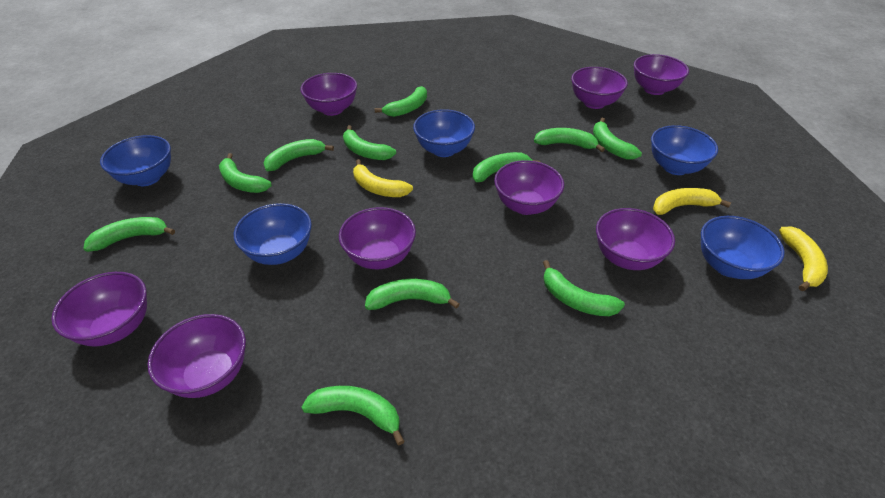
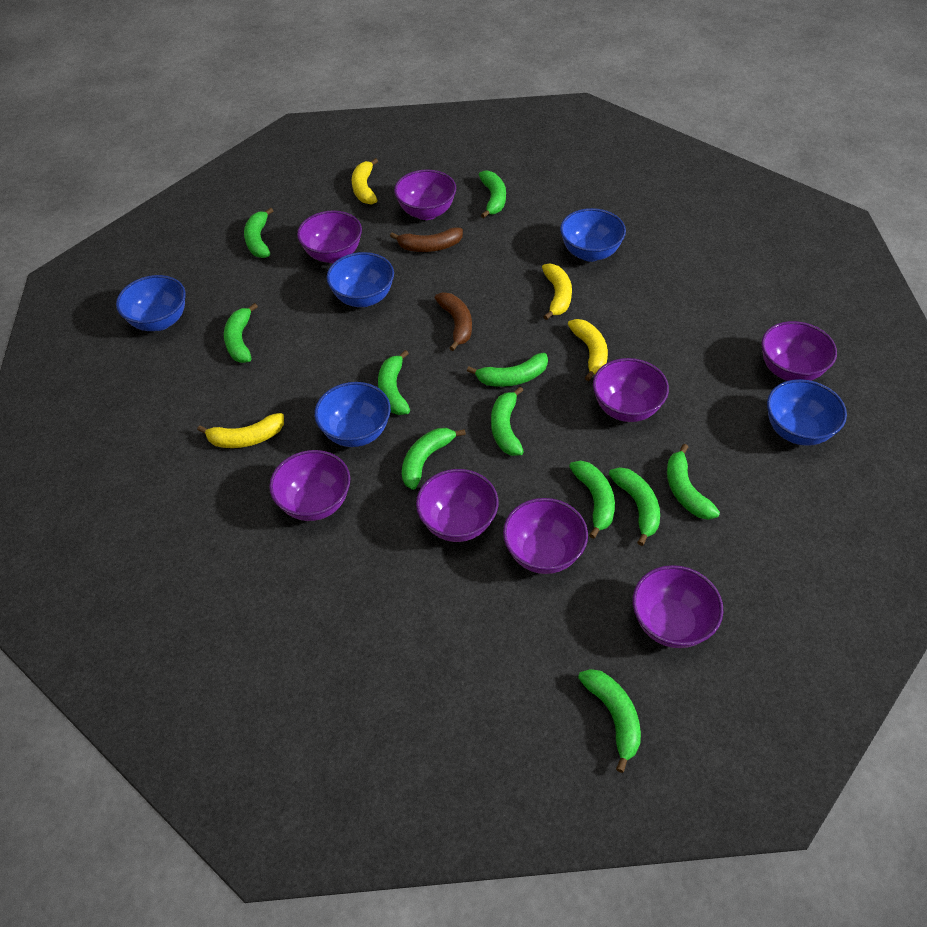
brown banana: none = 0 -> [390,227,463,252] [435,293,472,351] = 2
yellow banana: [353,159,413,197] [653,188,731,215] [779,227,828,291] = 3 -> [197,413,284,448] [352,158,378,205] [542,263,572,320] [568,319,608,381] = 4

